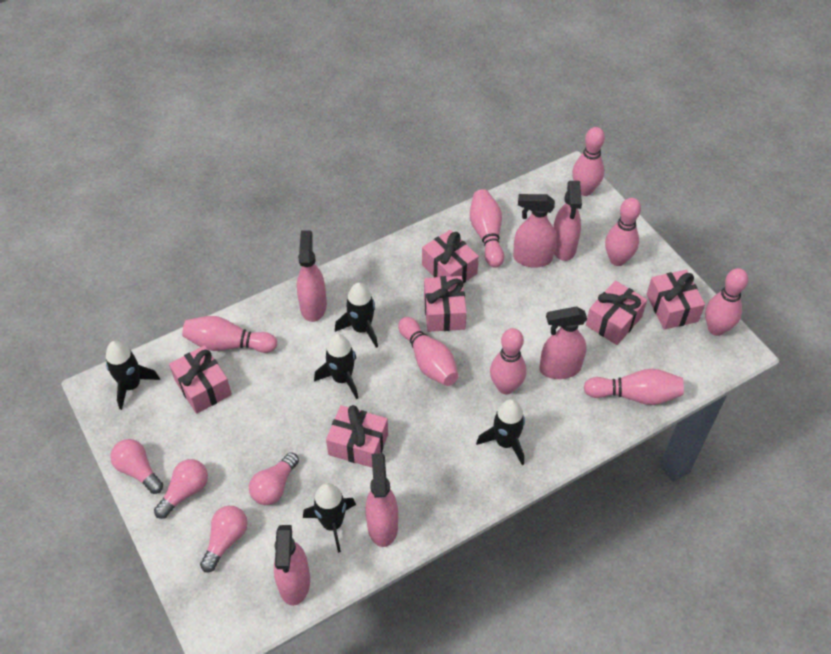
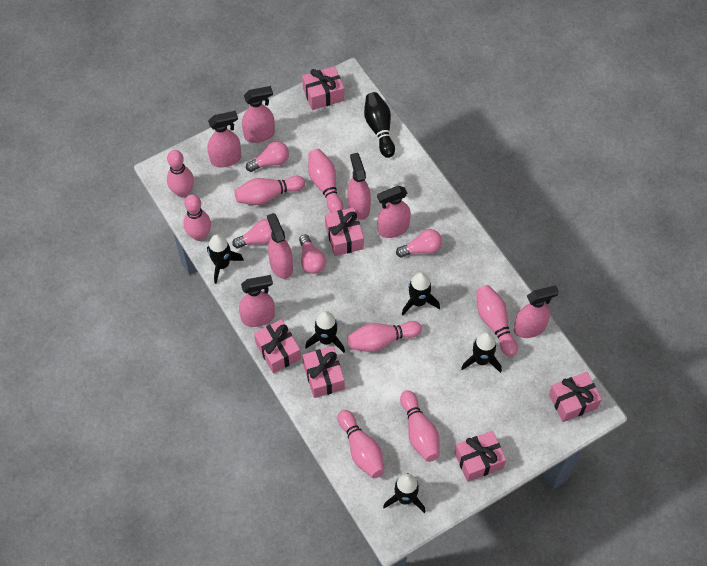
black bowling pin: none = 0 -> [364,92,395,158] = 1
pink spray bottle: [274,525,310,606] [297,230,327,322] [366,453,398,547] [513,194,556,268] [539,307,587,379] [553,181,582,261] = 6 -> [207,111,241,168] [239,275,275,327] [242,86,275,143] [267,213,293,279] [347,153,371,220] [377,186,411,238] [514,285,559,338] = 7

